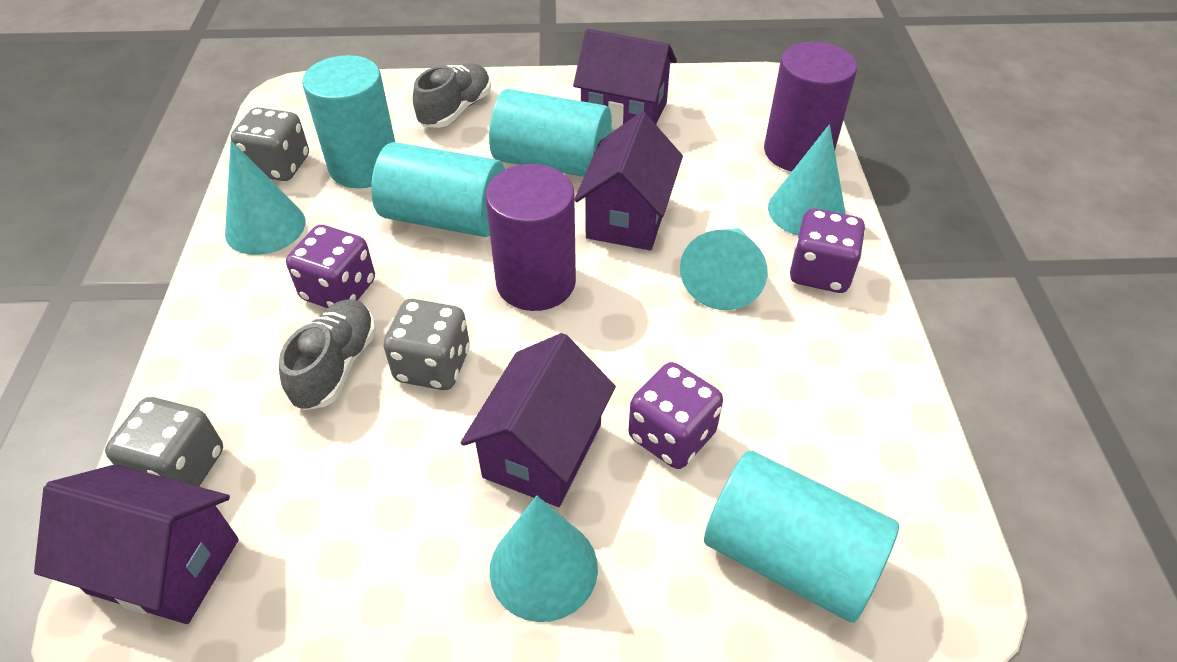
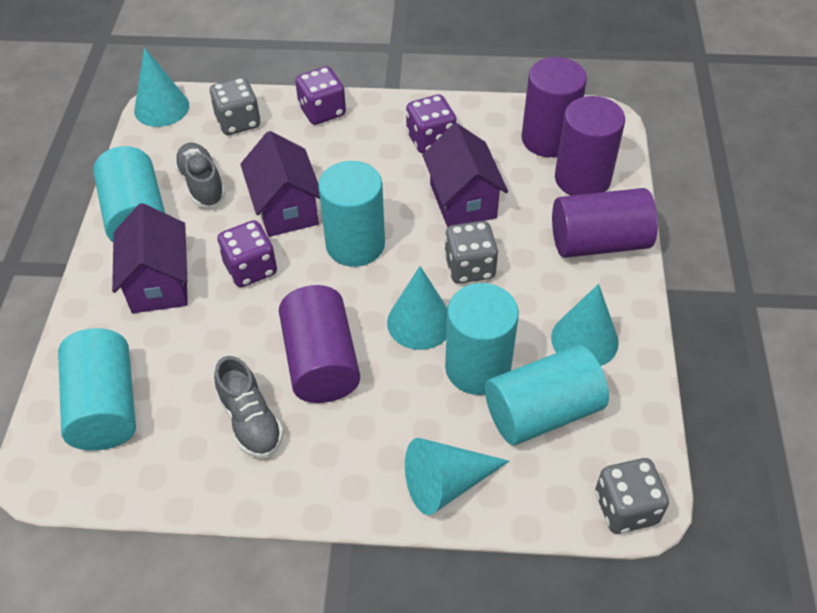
purple cylinder: [485,164,576,311] [764,42,857,171] = 2 -> [279,285,360,403] [522,57,587,157] [552,188,658,258] [555,96,625,196] = 4
purple house: [34,464,239,624] [460,333,616,507] [573,29,677,130] [574,112,683,250] = 4 -> [112,203,188,313] [240,131,320,237] [422,123,508,228] = 3
turquoise cylinder: [302,55,395,188] [371,142,505,237] [489,89,612,177] [704,451,899,623] = 4 -> [58,328,136,451] [93,146,165,242] [318,161,385,267] [445,283,519,395] [485,345,609,445] = 5

